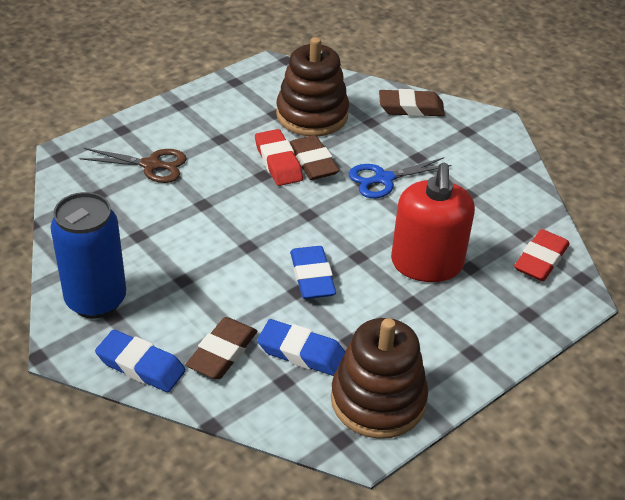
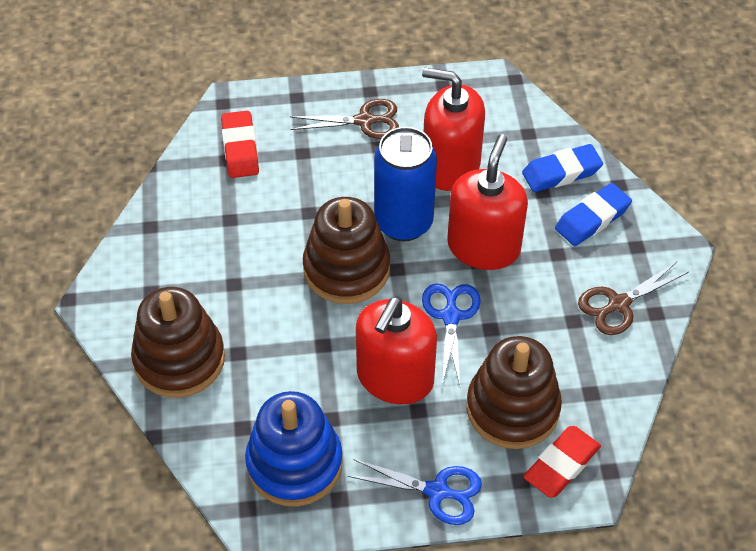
blue eraser: [95,330,186,392] [257,319,345,376] [290,246,336,299] = 3 -> [522,144,603,192] [555,183,632,246] = 2
blue scissors: [349,157,451,198] = 1 -> [348,459,482,525] [422,283,481,385] = 2
blue stacking toy: none = 0 -> [245,391,343,506] = 1
brown eraser: [186,317,257,379] [289,135,340,180] [379,89,445,117] = 3 -> none = 0
brown scissors: [79,148,186,183] = 1 -> [290,99,399,139] [578,262,689,335] = 2
brown stacking toy: [276,37,349,136] [331,318,428,439] = 2 -> [131,287,225,398] [303,197,390,304] [466,336,562,449] = 3
red soap dispenser: [391,163,475,282] = 1 -> [356,296,437,404] [422,67,485,191] [447,134,528,270] = 3

